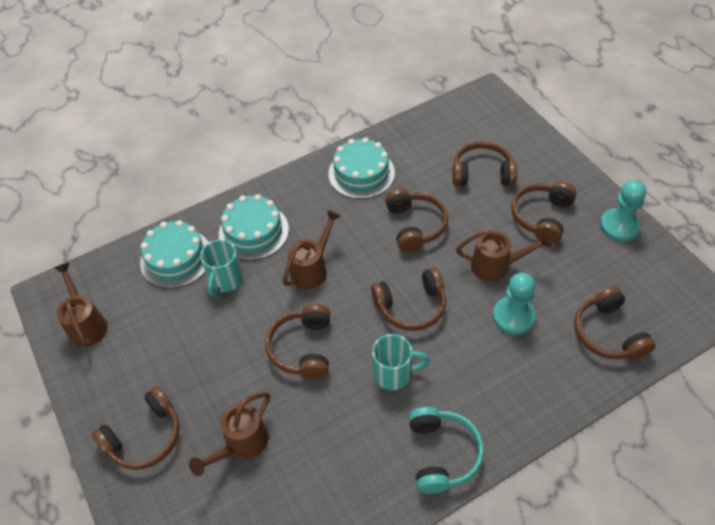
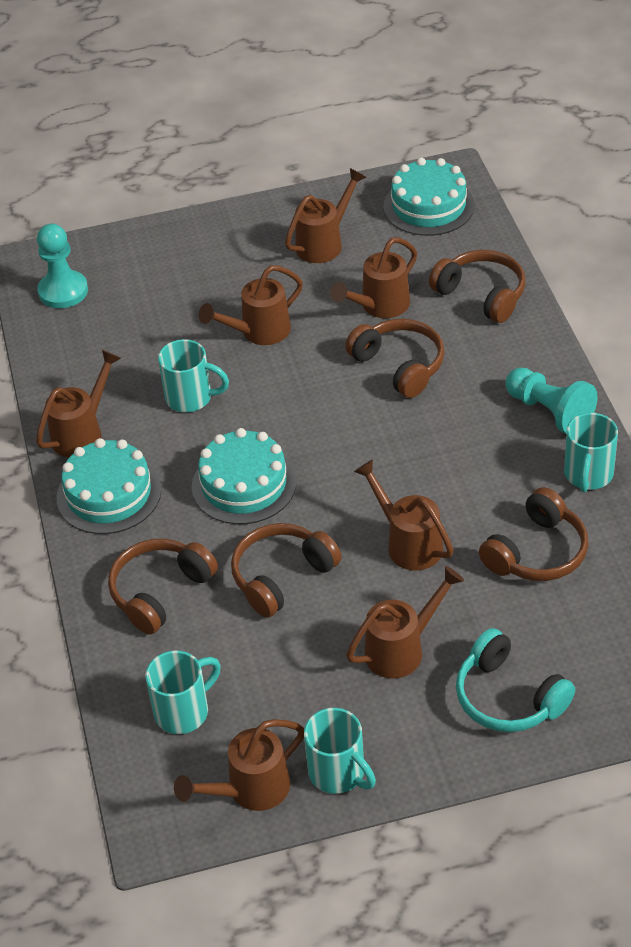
brown headphones: [92,386,180,470] [265,304,330,380] [371,267,446,331] [385,188,448,252] [452,141,517,186] [511,182,576,244] [574,286,656,360] = 7 -> [108,539,218,634] [231,523,342,618] [345,319,445,398] [429,250,525,323] [479,487,589,581] = 5
brown watering can: [54,262,108,348] [189,392,270,476] [283,210,341,289] [456,229,553,282] = 4 -> [36,350,121,457] [174,719,304,811] [199,265,303,345] [285,168,366,263] [330,237,417,318] [346,566,464,679] [354,459,453,570] = 7
turquoise mug: [200,239,243,296] [372,334,430,390] = 2 -> [145,650,221,734] [158,339,229,412] [304,708,376,794] [564,413,618,493] = 4

